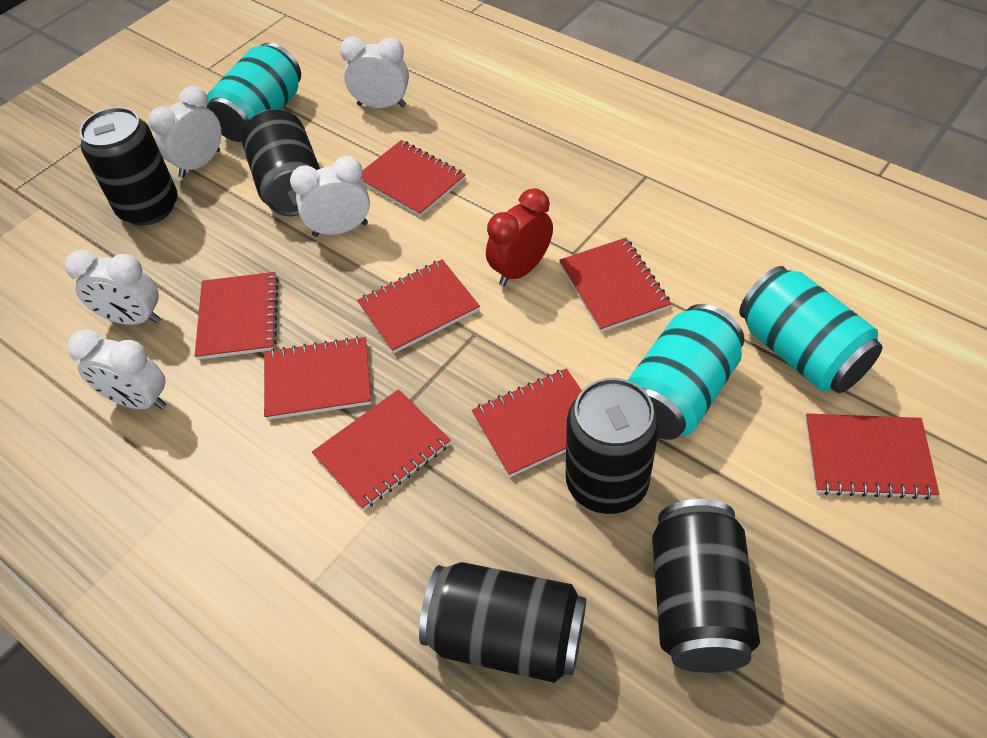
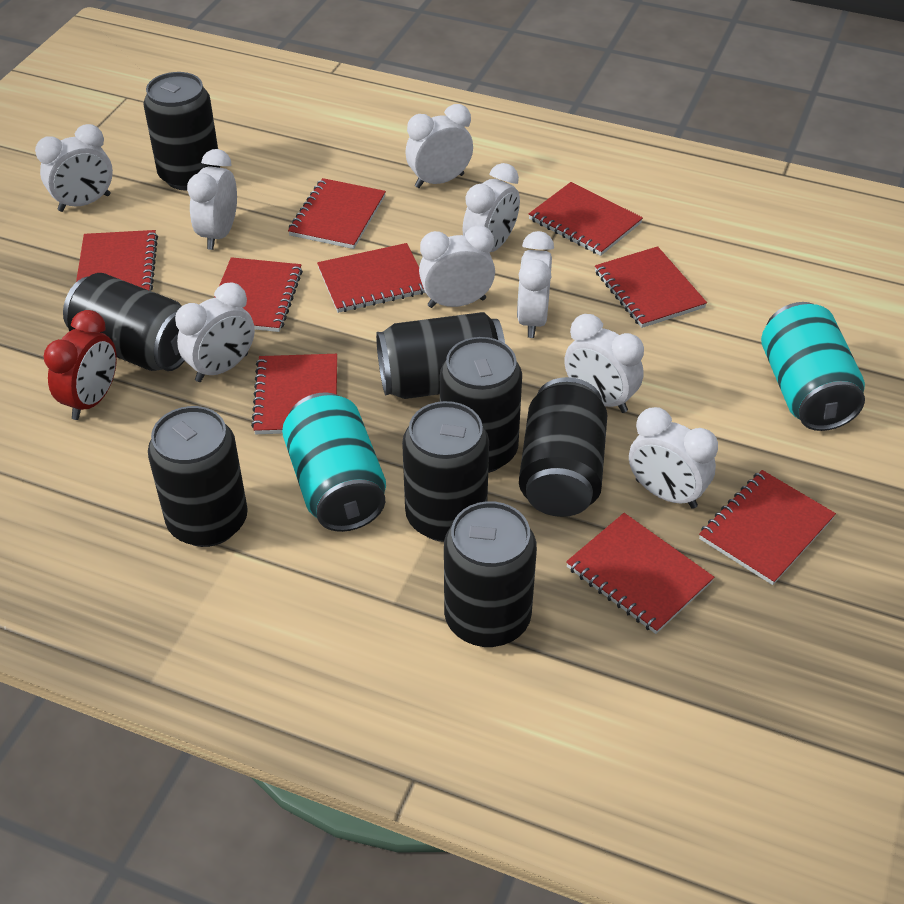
black can: [79,107,178,226] [241,109,320,216] [419,562,586,683] [566,378,659,514] [652,499,760,673] = 5 -> [63,273,185,371] [143,72,220,191] [148,406,248,547] [376,312,505,399] [402,401,489,542] [440,337,522,473] [444,501,537,647] [519,377,607,517] = 8
red notebook: [195,272,279,360] [264,336,371,420] [312,389,451,510] [357,259,480,353] [362,140,466,217] [472,368,582,477] [559,238,671,332] [806,414,939,500] = 8 -> [76,230,158,291] [214,257,303,332] [251,354,337,434] [288,178,386,249] [317,243,425,313] [529,182,643,256] [566,513,714,634] [595,246,707,328] [699,470,836,585] = 9
turquoise can: [206,43,301,142] [628,304,744,440] [739,266,883,393] = 3 -> [282,392,386,532] [761,302,865,431] = 2
white clock: [65,249,161,325] [67,329,166,409] [148,86,221,178] [290,156,370,237] [340,36,409,108] = 5 -> [35,124,113,212] [175,282,255,382] [187,149,237,250] [406,104,473,188] [419,225,495,308] [463,163,520,252] [517,231,554,338] [564,314,644,413] [629,407,718,509] = 9

